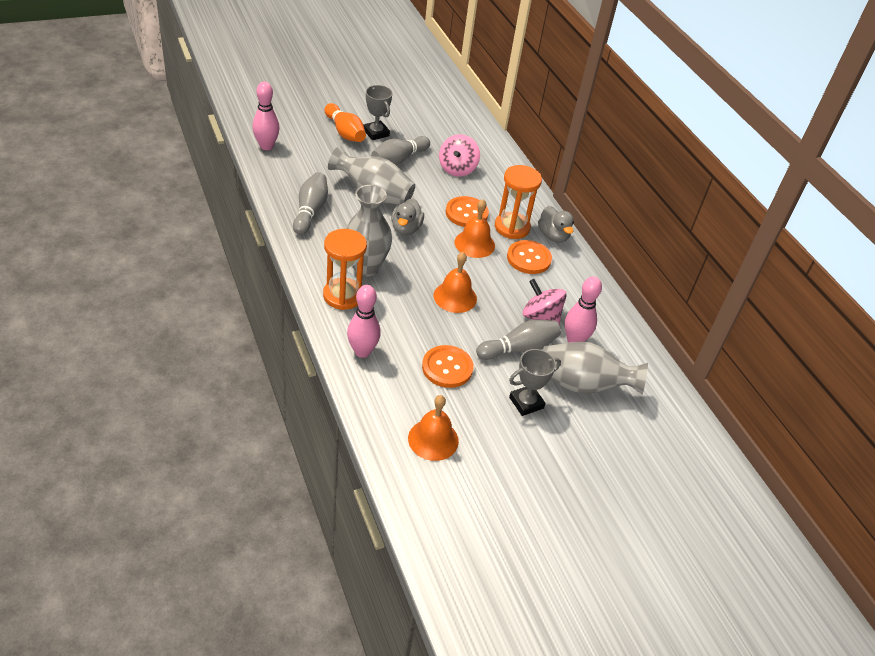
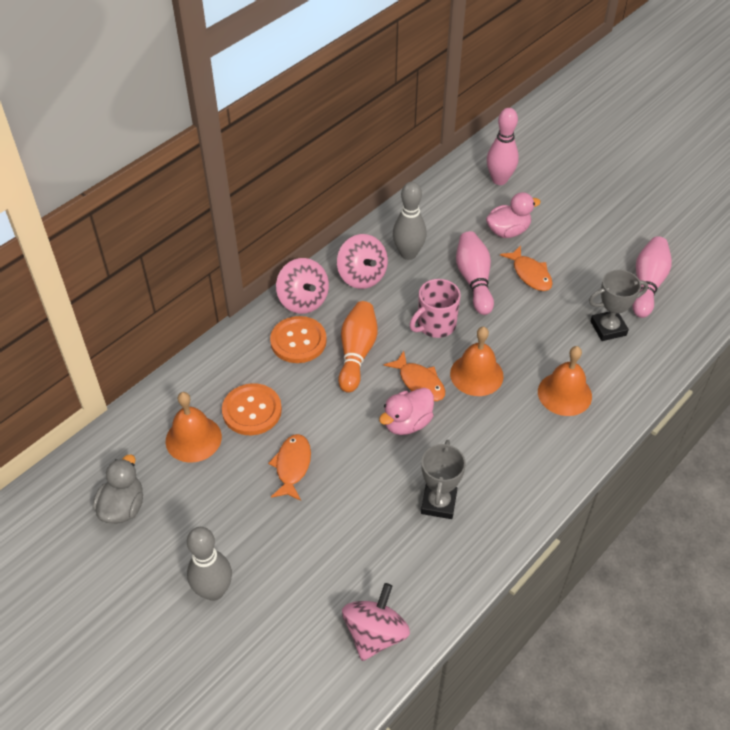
grey bowling pin: [293,172,328,235] [371,136,430,165] [476,320,561,360] = 3 -> [187,527,232,601] [393,182,427,260] = 2
grey duck: [391,198,424,235] [538,206,574,243] = 2 -> [93,454,143,524] = 1
grey vase: [328,145,415,205] [346,185,392,277] [543,342,648,395] = 3 -> none = 0
orange button: [422,345,473,388] [446,196,489,227] [507,240,552,274] = 3 -> [222,383,282,435] [270,316,327,363] = 2
orange fish: none = 0 -> [268,434,311,501] [384,351,445,401] [500,245,553,291] = 3
orange hourglass: [323,229,367,310] [495,165,542,239] = 2 -> none = 0
pink duck: none = 0 -> [379,388,434,435] [486,192,541,238] = 2
pink mug: none = 0 -> [410,279,461,338] = 1
pink spinning top: [439,134,480,177] [523,279,567,325] = 2 -> [276,258,329,314] [337,234,388,289] [342,583,410,661] = 3

